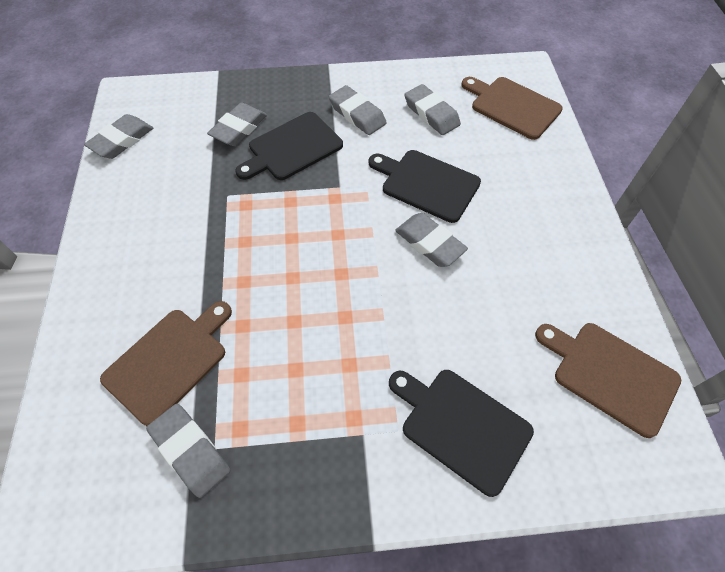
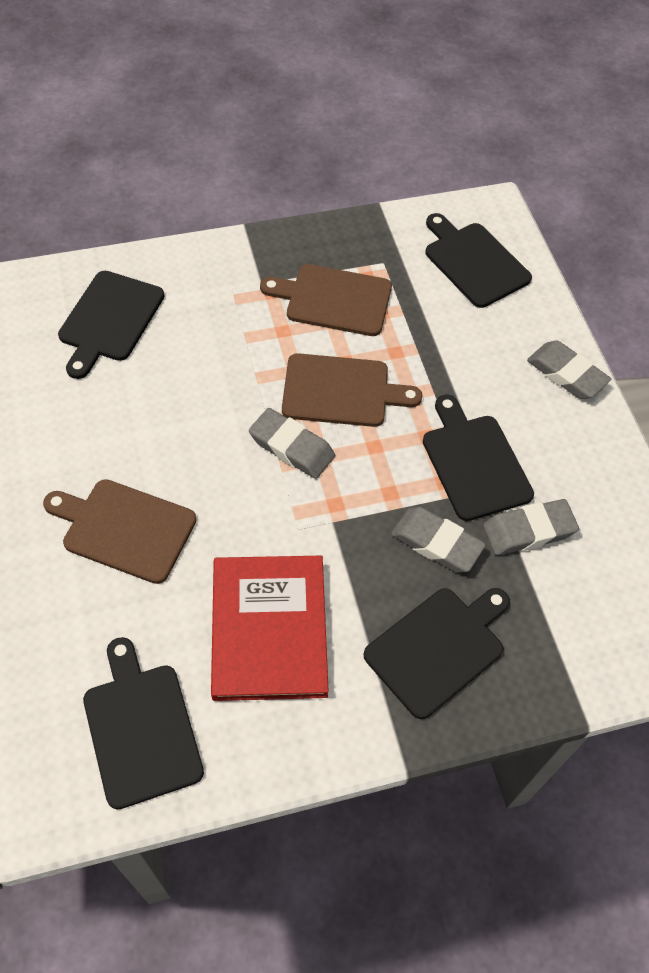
black cutting board: [235,112,343,180] [369,150,481,223] [389,370,534,497] = 3 -> [58,271,164,379] [83,637,204,810] [364,588,510,719] [423,395,534,521] [425,213,532,308] = 5
grey eraser: [84,114,153,159] [146,404,230,498] [207,103,267,146] [329,85,387,135] [395,213,468,267] [404,84,461,135] = 6 -> [249,408,335,479] [391,507,486,572] [483,499,579,555] [527,341,611,399] = 4
red book: none = 0 -> [211,556,329,701] = 1

